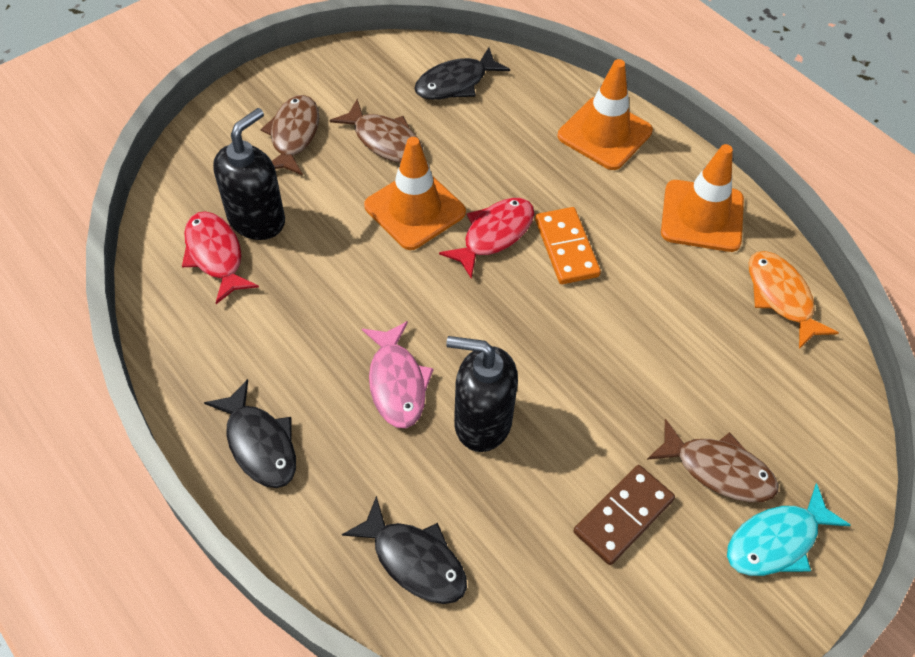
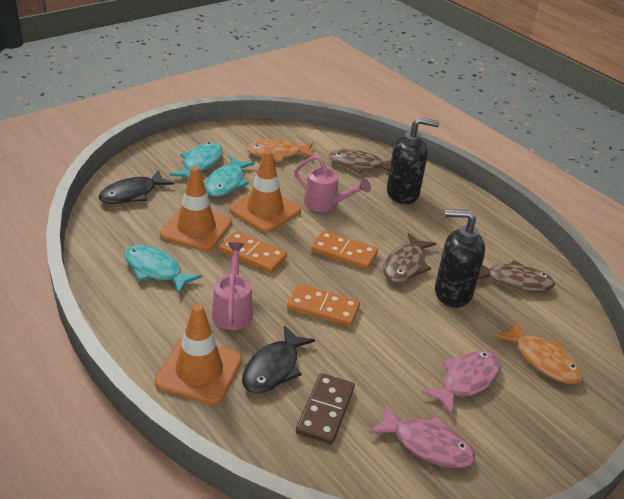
black fish: [204,379,296,488] [342,496,467,604] [414,47,510,100] = 3 -> [99,170,174,204] [242,325,315,393] = 2
orange domino: [535,207,601,284] = 1 -> [219,231,287,273] [287,284,360,327] [311,230,378,270] = 3
orange fish: [749,251,839,349] = 1 -> [246,139,315,162] [494,321,583,384] = 2
pink fish: [362,321,434,428] = 1 -> [369,404,475,468] [422,351,501,415] = 2
pink watering can: none = 0 -> [212,242,253,330] [294,155,371,212] = 2
red fish: [182,212,259,304] [439,198,534,279] = 2 -> none = 0
turquoise fish: [727,483,851,576] = 1 -> [124,245,202,294] [170,142,223,179] [205,156,255,197] = 3

